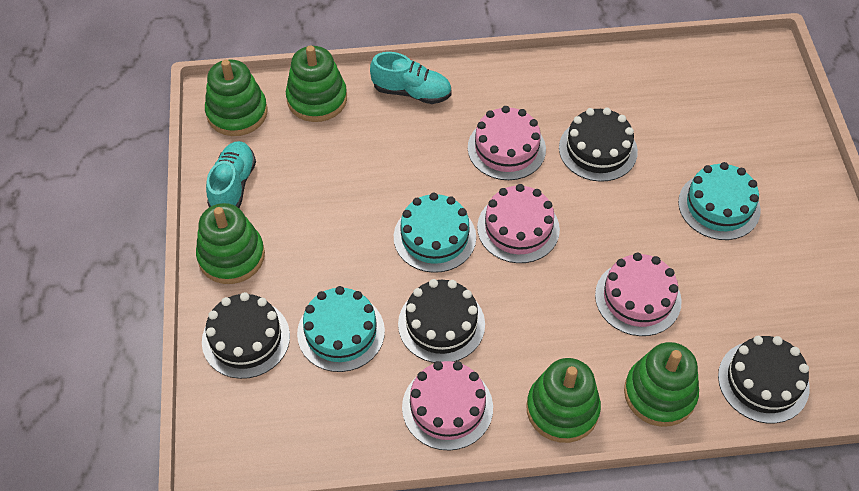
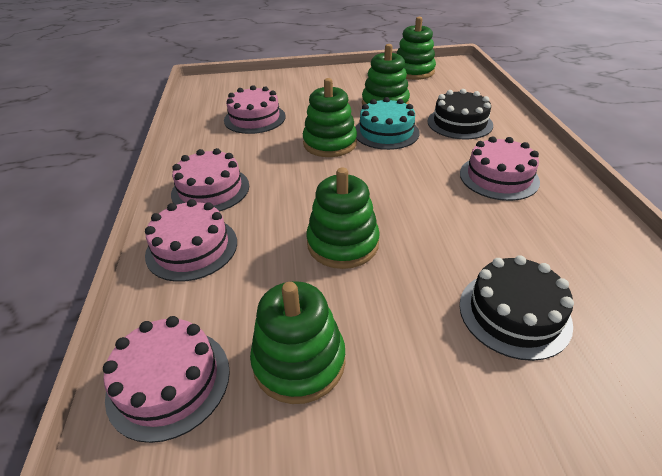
black cake: [202,292,290,379] [398,279,485,363] [559,108,638,182] [718,336,810,423] = 4 -> [427,89,493,139] [459,255,574,361] = 2
pink cake: [402,361,493,451] [468,106,546,180] [477,184,560,263] [595,253,682,336] = 4 -> [103,316,230,443] [145,199,237,282] [171,148,249,212] [224,85,286,134] [460,136,540,201] = 5
turquoise cake: [297,286,385,372] [394,193,476,273] [678,162,761,240] = 3 -> [355,97,420,150] = 1
turquoise shoe: [206,141,256,208] [370,52,452,104] = 2 -> none = 0

